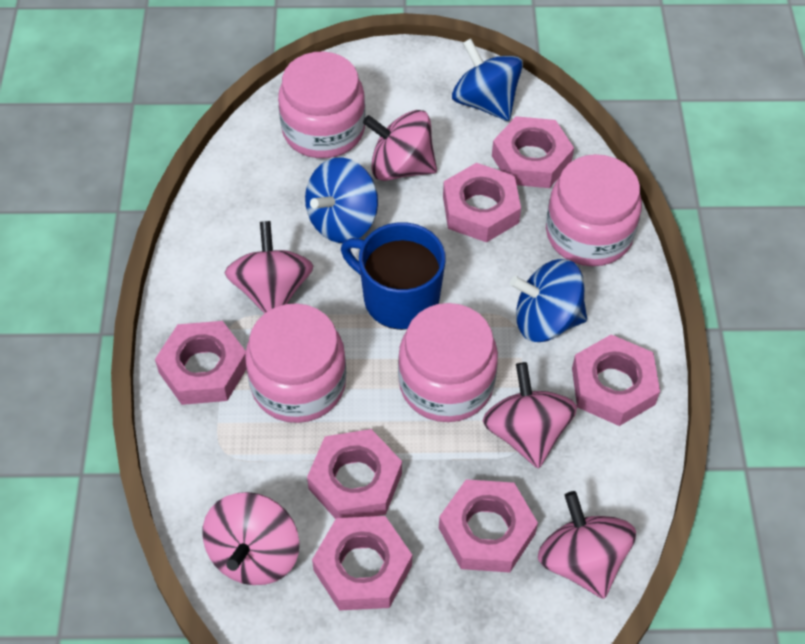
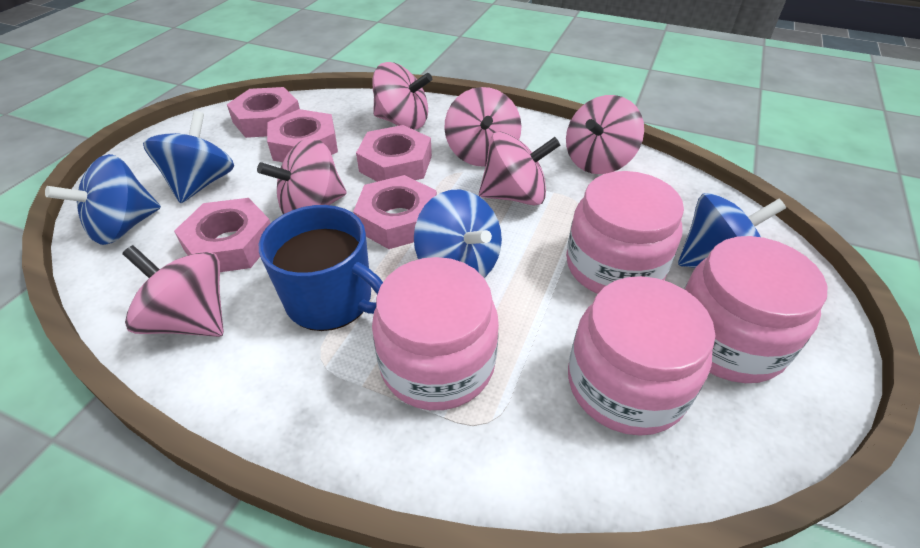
blue spinning top: [305,158,378,243] [452,38,523,121] [510,259,587,342] = 3 -> [45,154,161,245] [143,111,234,203] [414,190,502,278] [678,193,786,268] = 4
pink nut: [155,321,246,405] [307,429,402,519] [312,516,412,611] [439,479,538,572] [443,163,521,242] [492,116,574,188] [572,334,660,426] = 7 -> [174,198,271,272] [227,87,300,138] [267,109,338,162] [353,175,437,249] [356,125,432,182] = 5
pink spinning top: [202,492,299,585] [225,221,313,314] [363,110,437,181] [483,362,577,469] [538,491,636,599] = 5 -> [122,245,224,337] [257,138,347,214] [372,62,432,130] [444,87,521,167] [479,132,560,206] [566,95,644,174] = 6

